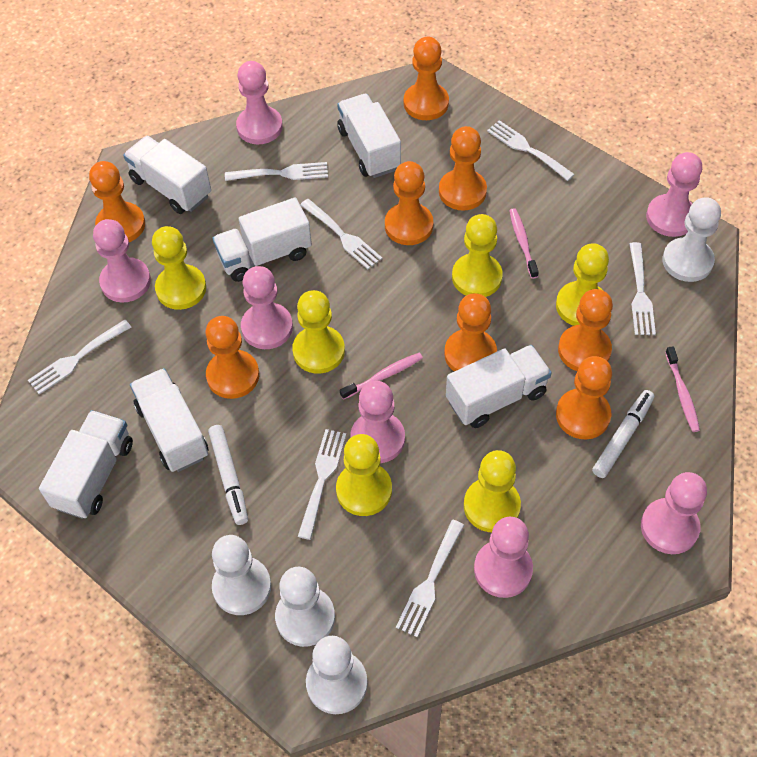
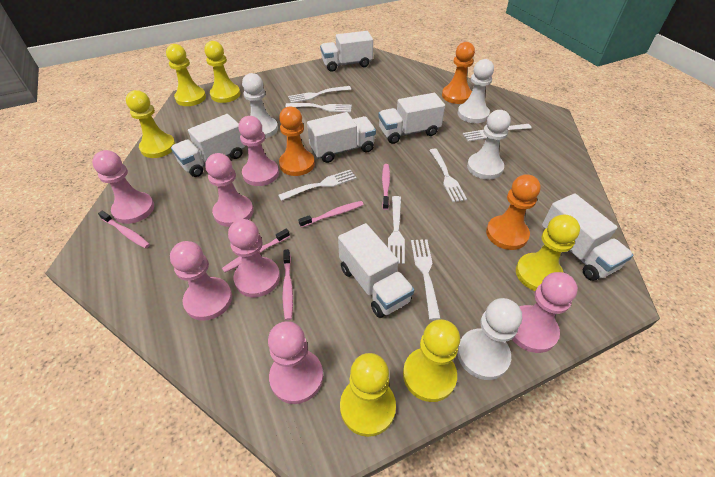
orange pawn: [89,161,145,242] [205,316,259,399] [385,161,433,245] [404,37,449,120] [439,126,487,211] [444,293,497,371] [556,356,612,439] [558,289,613,371] = 8 -> [279,107,315,176] [442,42,475,104] [486,174,541,250] = 3
pink toothbrush: [340,353,423,400] [509,208,539,279] [665,346,700,432] = 3 -> [98,211,150,248] [222,229,290,272] [282,249,293,320] [298,201,364,228] [382,164,390,210] = 5
white marker: [208,425,248,525] [592,390,654,478] = 2 -> none = 0

